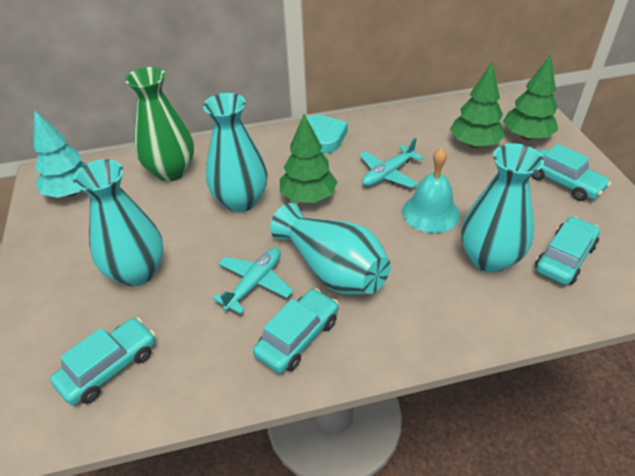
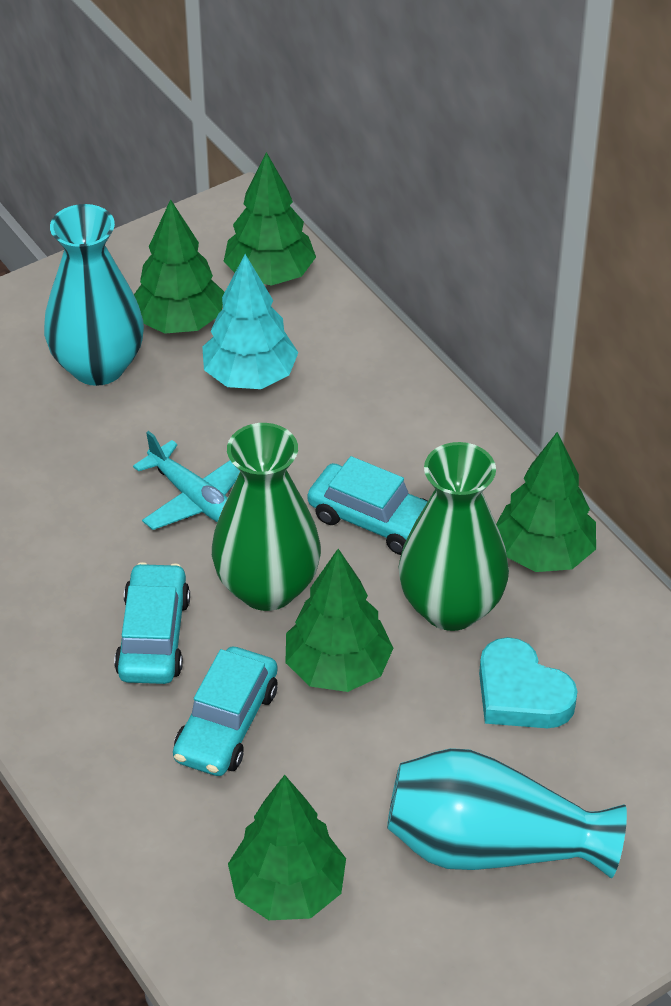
green tree: [280,114,337,203] [450,62,505,148] [503,55,558,140] = 3 -> [134,199,224,333] [224,152,316,286] [228,775,346,920] [285,549,393,692] [496,432,596,572] = 5
green vase: [125,67,194,181] = 1 -> [212,423,321,611] [398,442,509,631] = 2
turquoise bell: [402,147,460,233] = 1 -> none = 0
turquoise car: [50,317,155,405] [253,288,339,373] [532,144,611,201] [535,216,600,285] = 4 -> [114,562,190,684] [173,647,277,776] [308,456,428,555] = 3
turquoise plane: [212,248,293,314] [359,138,423,188] = 2 -> [133,431,240,530] = 1
turquoise vase: [73,159,164,286] [203,93,267,212] [270,203,391,295] [461,143,544,272] = 4 -> [44,204,144,386] [387,748,627,878] = 2

